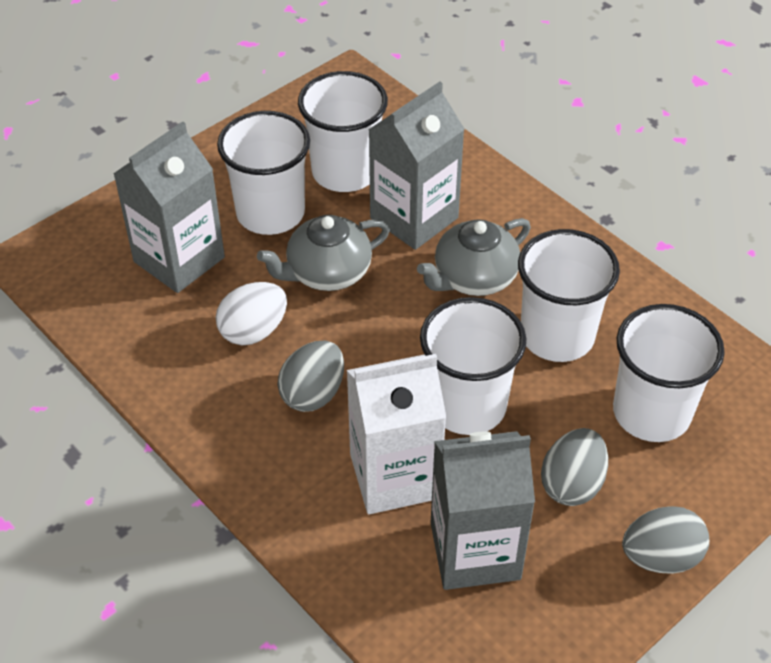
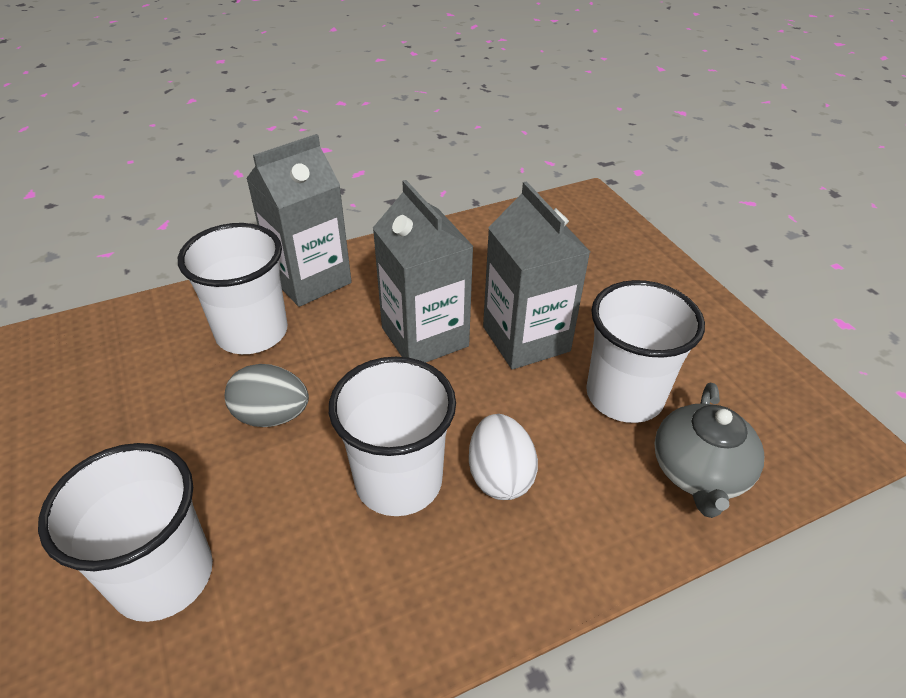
grey egg: [277,340,344,412] [541,428,608,506] [622,506,709,574] = 3 -> [225,364,309,427] = 1
grey teapot: [257,215,390,291] [417,218,531,296] = 2 -> [654,383,764,518] = 1
white carton: [347,354,446,514] = 1 -> none = 0
white cup: [217,111,310,235] [298,71,388,192] [420,297,526,435] [518,229,620,362] [613,304,725,442] = 5 -> [38,443,213,622] [178,223,288,354] [329,357,456,516] [586,280,705,423] = 4

